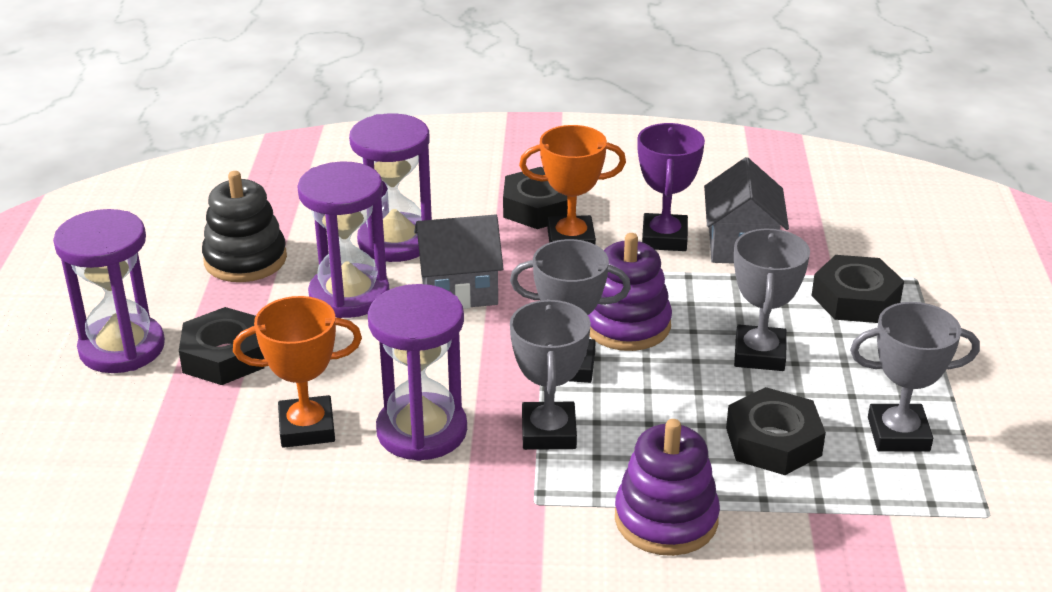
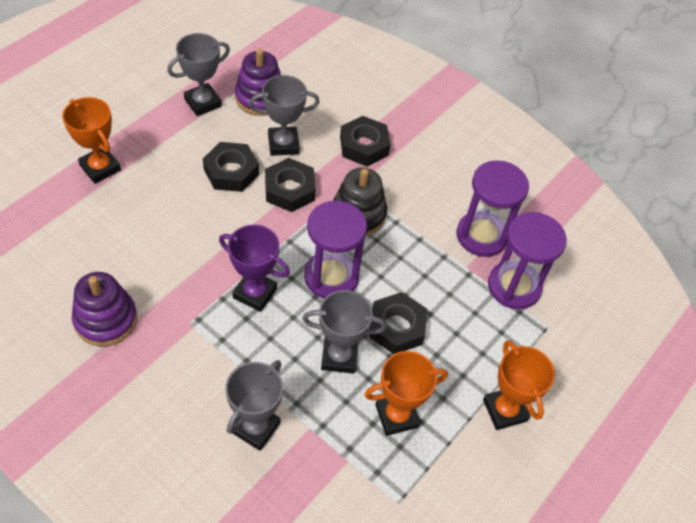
grey house: [414,215,504,309] [704,157,789,264] = 2 -> none = 0
orange trophy: [233,296,362,448] [519,125,626,245] = 2 -> [62,97,121,184] [364,351,448,436] [483,340,555,430] = 3
purple hourglass: [53,209,165,373] [297,161,390,318] [349,113,432,262] [368,284,467,461] = 4 -> [304,201,367,299] [457,160,529,257] [488,212,567,309] = 3

